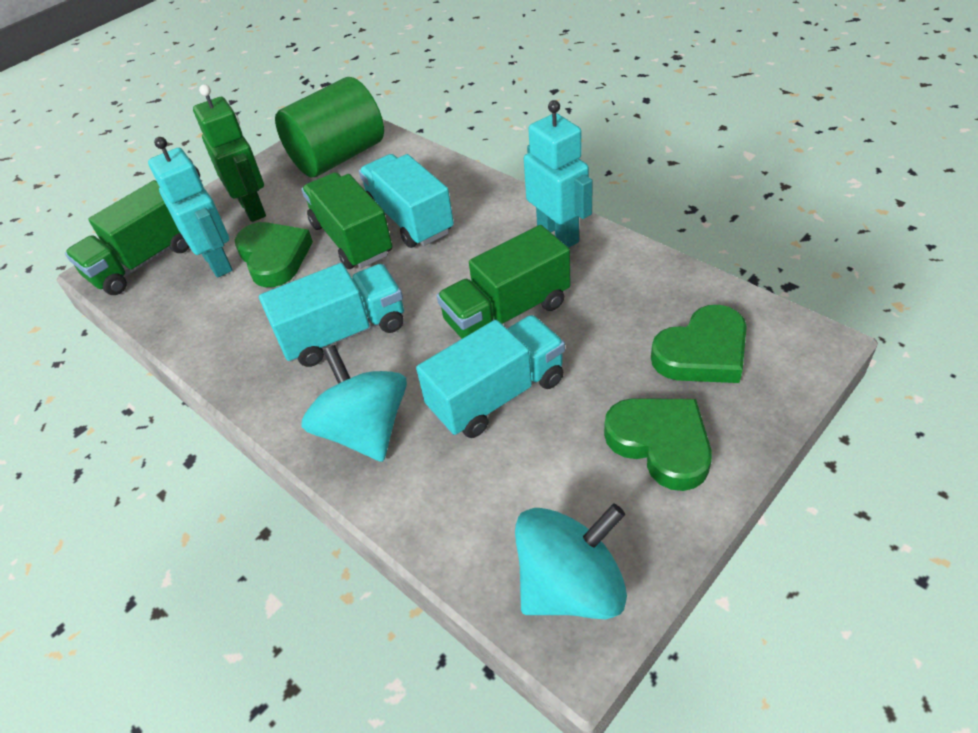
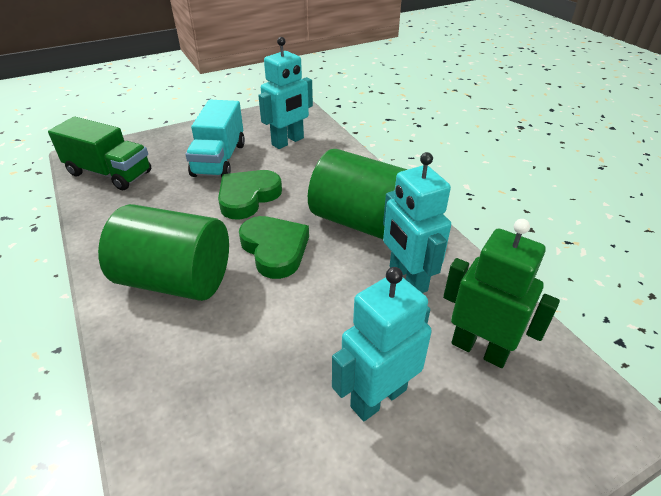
green cylinder: [275,77,384,177] = 1 -> [98,204,229,301] [308,149,408,239] = 2
green heart: [235,222,313,287] [604,398,712,491] [651,305,747,383] = 3 -> [218,170,282,220] [239,216,309,279] = 2
green truck: [65,180,189,295] [302,172,392,269] [437,225,570,339] = 3 -> [48,116,151,190] = 1
turquoise robot: [148,137,233,278] [524,100,593,248] = 2 -> [258,37,313,149] [332,267,432,421] [383,152,451,293] = 3
turquoise spinning top: [301,345,407,462] [515,503,627,619] = 2 -> none = 0
turquoise truck: [259,263,404,367] [359,154,454,248] [416,315,565,438] = 3 -> [185,100,245,177] = 1

